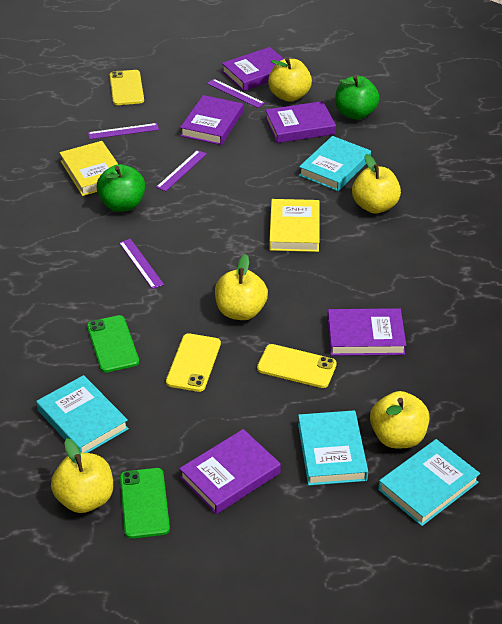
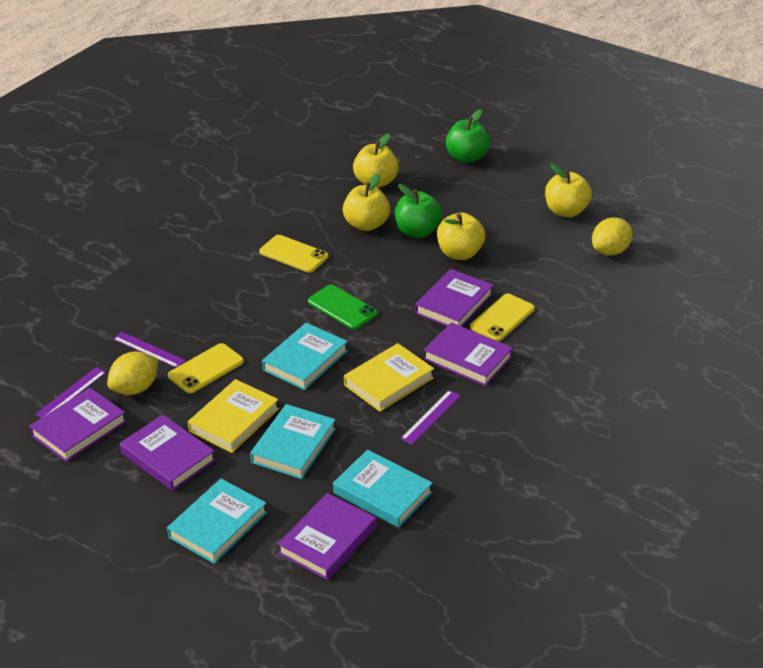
green phone: [87,315,139,373] [120,468,170,539] = 2 -> [308,285,378,330] = 1
purple ruler: [88,123,159,139] [119,239,164,289] [156,150,207,191] [207,79,265,108] = 4 -> [35,367,106,418] [113,332,186,368] [400,390,461,445] = 3
yellow apple: [51,438,113,513] [215,254,268,320] [268,58,312,102] [352,154,401,214] [370,391,430,448] = 5 -> [343,174,390,231] [353,133,399,188] [437,213,485,260] [545,164,592,218] = 4
yellow lemon: none = 0 -> [107,351,158,395] [592,217,633,256] = 2

